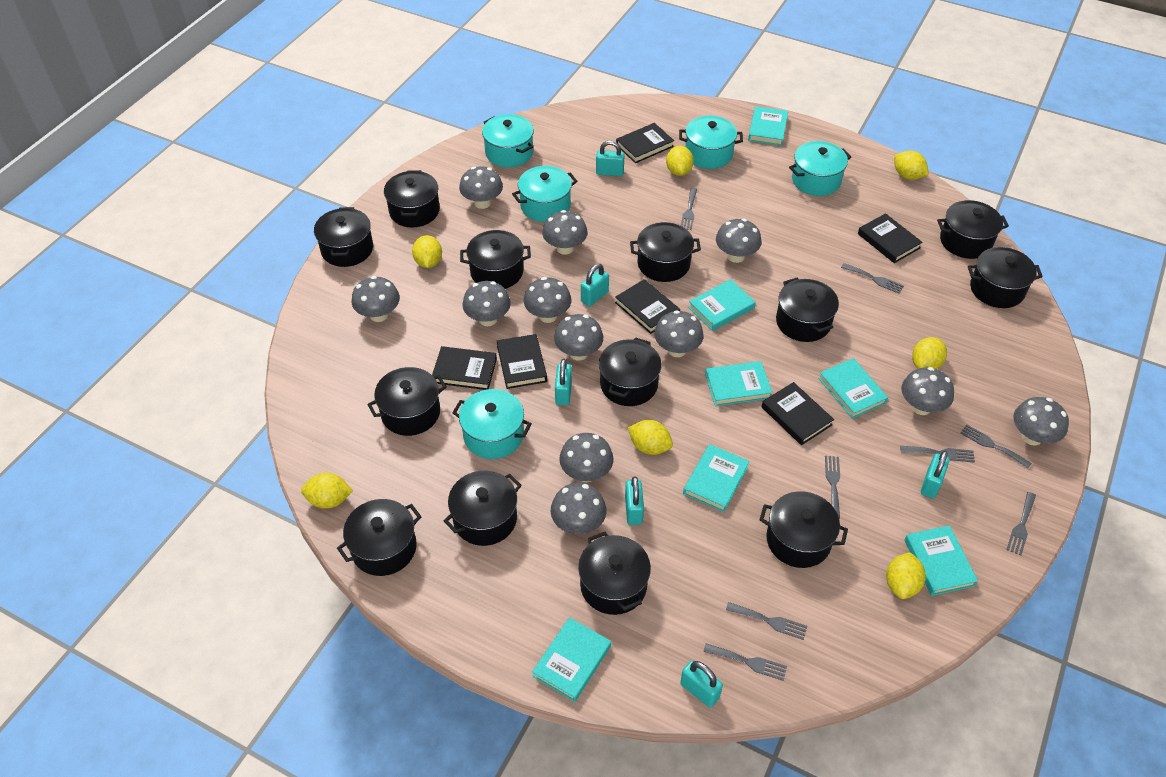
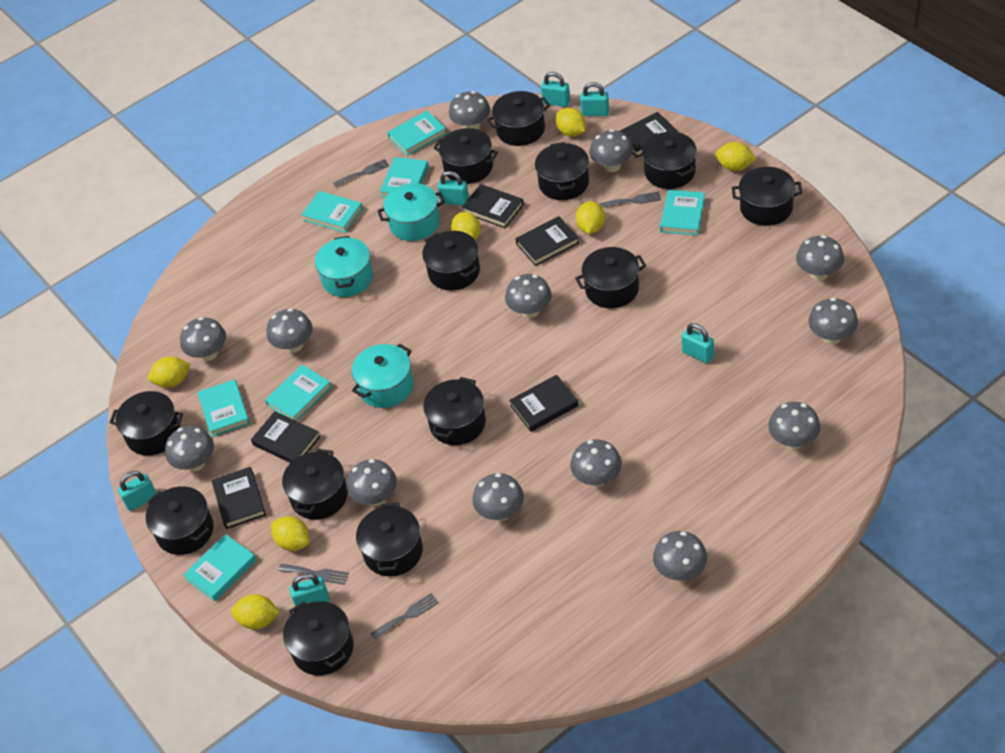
grey fork: [681,188,697,230] [703,643,787,681] [726,602,807,640] [825,456,840,519] [841,263,904,294] [900,446,975,463] [960,424,1032,468] [1007,492,1036,555] = 8 -> [278,564,349,585] [333,159,389,187] [370,593,439,639] [599,191,661,208] = 4
grey mushroom: [351,276,400,322] [459,166,503,209] [462,281,511,326] [524,277,572,323] [542,210,588,255] [551,483,606,534] [554,314,603,361] [559,433,613,482] [654,310,704,357] [716,219,762,263] [901,367,954,415] [1013,397,1069,446] = 12 -> [165,426,214,471] [180,317,226,361] [266,308,313,353] [347,459,397,506] [449,91,490,130] [472,473,524,521] [505,274,552,318] [570,440,622,487] [590,129,633,172] [653,531,707,581] [768,402,820,449] [796,235,844,280] [808,298,858,344] = 13
turquoise pot: [452,389,532,459] [482,114,534,167] [512,166,577,222] [679,116,743,169] [789,141,851,196] = 5 -> [315,236,373,297] [352,344,413,408] [377,183,445,241] = 3

